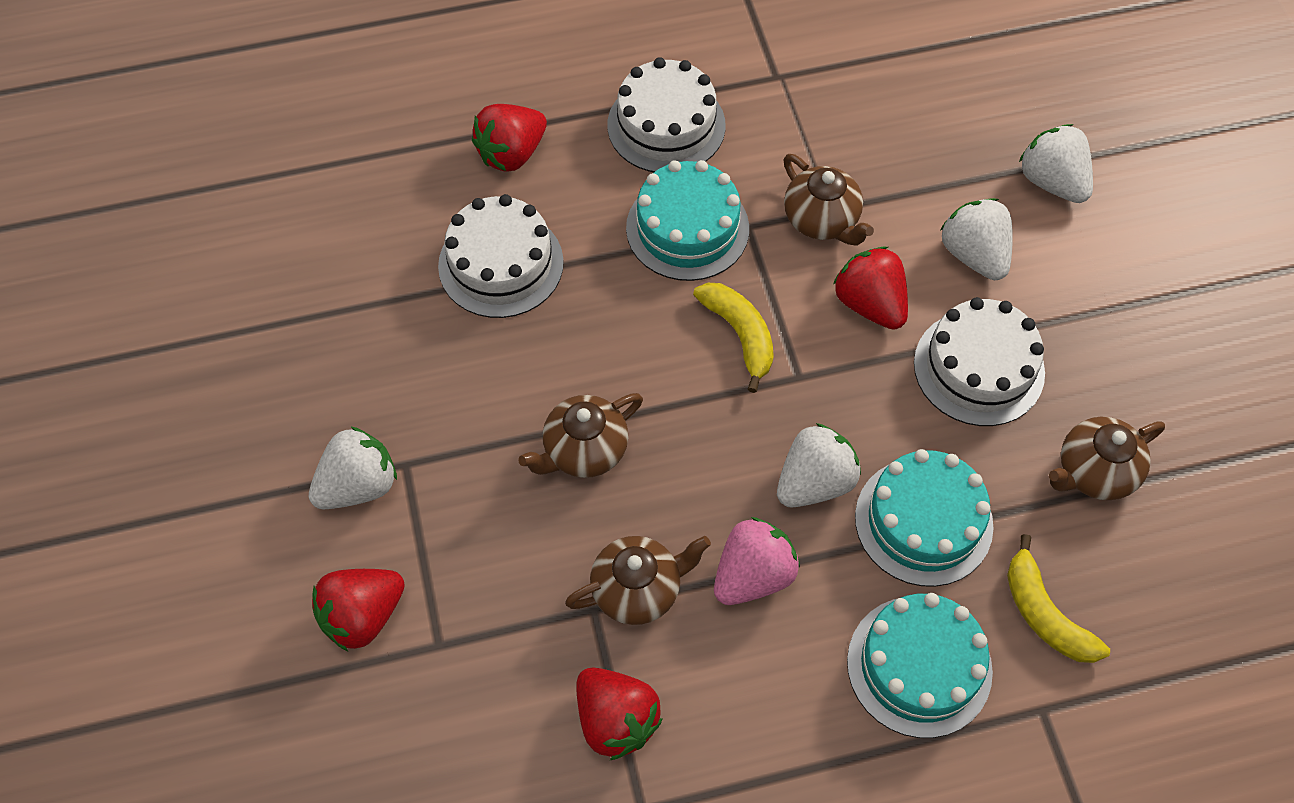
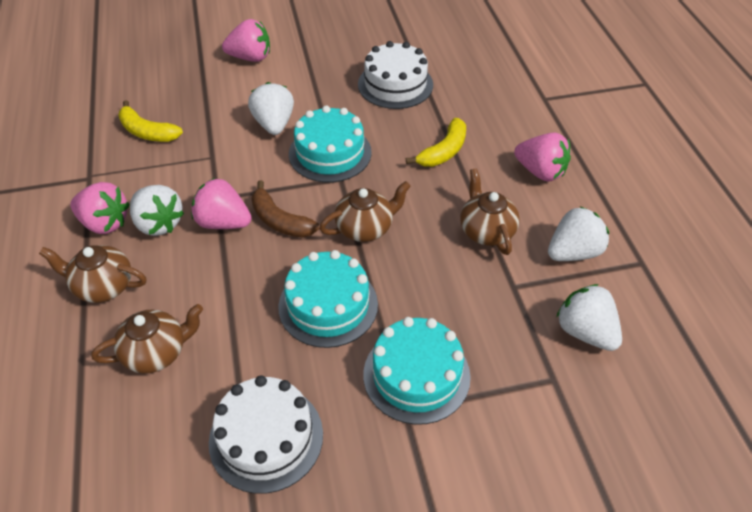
brown banana: none = 0 -> [251,180,319,237] = 1
pink strawberry: [714,517,800,605] = 1 -> [70,182,130,234] [191,178,252,229] [222,19,270,62] [514,132,571,182] = 4
red strawberry: [312,569,405,651] [472,104,547,172] [576,668,662,760] [833,247,908,330] = 4 -> none = 0
white cake: [438,194,564,318] [607,57,726,172] [914,297,1045,426] = 3 -> [209,375,323,494] [358,41,433,109] = 2

